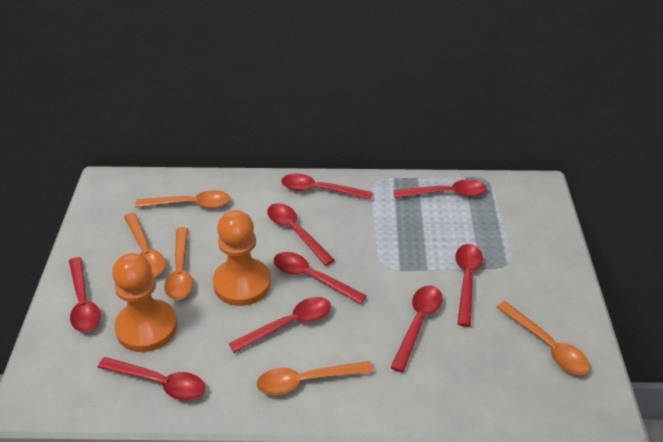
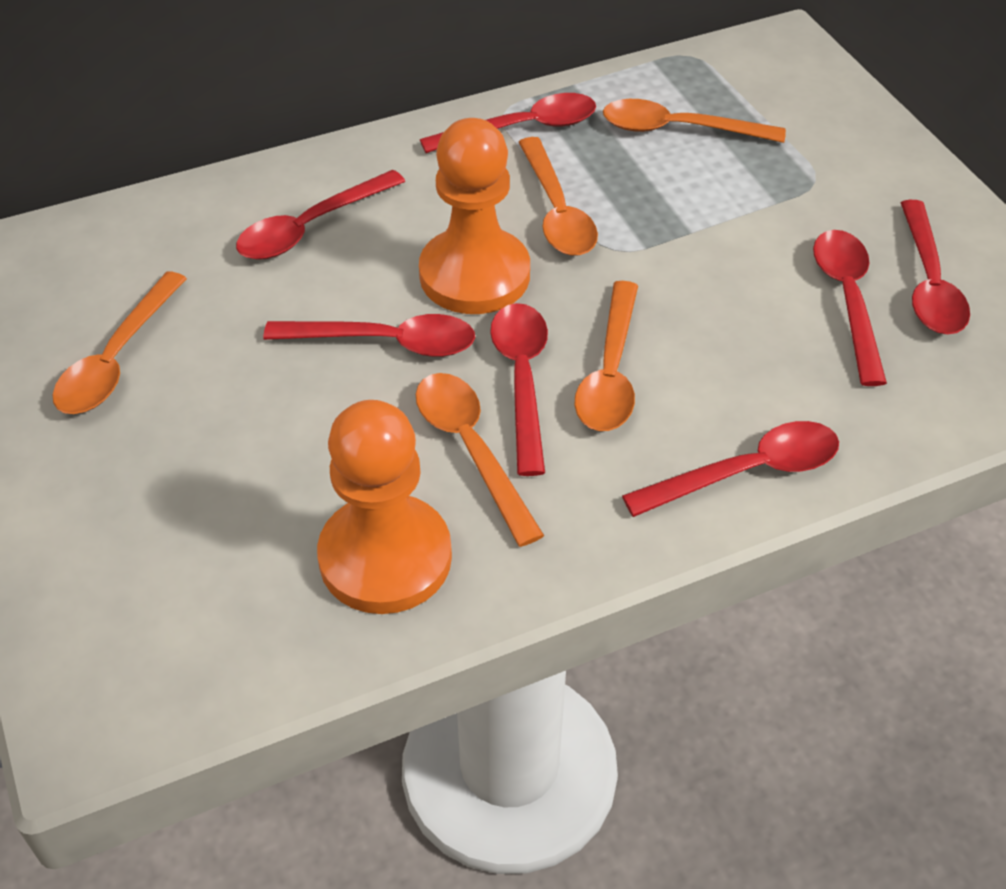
red spoon: [69,257,101,332] [98,357,205,401] [229,297,331,353] [267,203,335,266] [274,252,367,304] [281,174,373,200] [390,285,443,373] [393,179,486,198] [455,244,483,327] = 9 -> [236,170,405,260] [263,314,475,357] [420,93,596,153] [490,303,548,476] [622,421,839,517] [813,230,887,386] [901,200,970,334] = 7

